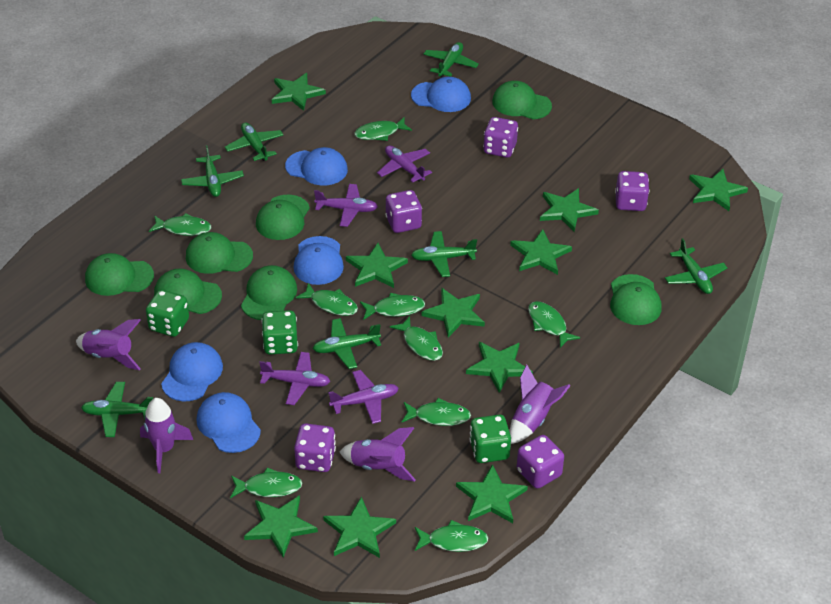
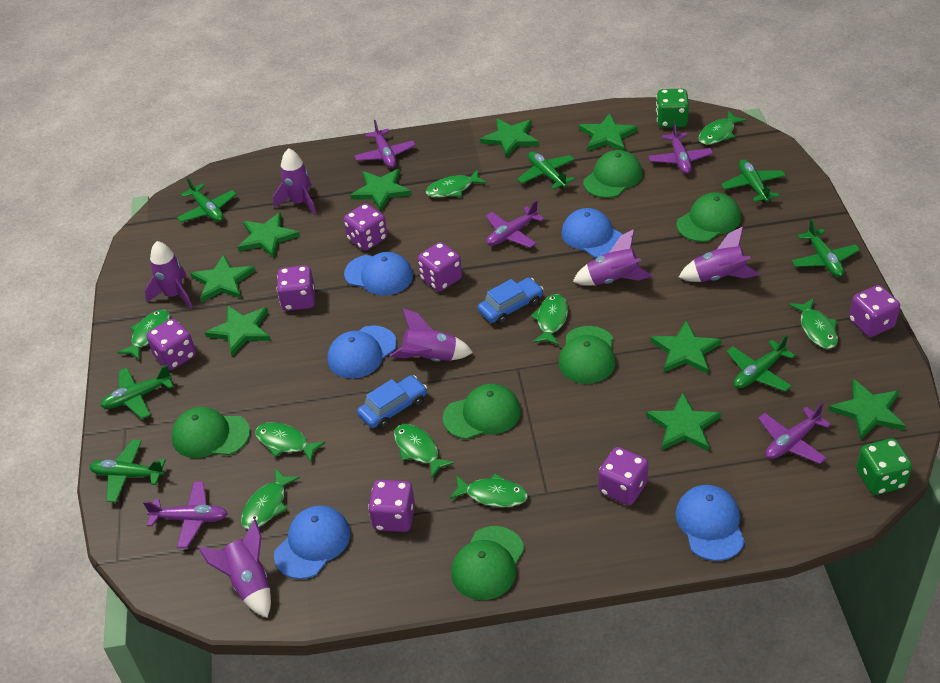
blue car: none = 0 -> [357,375,427,429] [478,277,544,324] = 2
green cap: [85,253,154,296] [154,268,222,314] [186,232,253,274] [241,265,297,320] [256,195,310,240] [492,81,552,119] [610,274,661,325] = 7 -> [171,407,250,458] [443,384,521,439] [451,526,524,600] [559,326,615,384] [583,150,642,198] [676,192,741,242] = 6
green dice: [146,290,189,337] [262,310,298,355] [469,415,511,463] = 3 -> [656,89,689,128] [856,438,912,495] = 2
green star: [244,495,318,557] [272,73,326,111] [323,497,396,558] [346,243,408,288] [421,288,485,337] [456,464,528,523] [466,342,533,393] [510,229,572,275] [540,188,599,232] [689,169,748,211] = 10 -> [190,254,255,303] [205,306,271,356] [238,212,300,258] [350,169,412,211] [480,118,539,158] [579,113,638,151] [646,392,721,451] [651,320,722,374] [829,379,906,440] = 9
purple dice: [294,423,336,472] [385,190,422,233] [483,117,518,158] [517,435,564,489] [615,171,649,211] = 5 -> [146,319,196,370] [277,266,315,311] [344,203,387,251] [368,480,415,532] [418,242,462,291] [599,447,649,505] [849,285,900,337] = 7
purple plane: [259,352,331,405] [314,184,378,227] [328,370,399,424] [377,145,432,183] = 4 -> [143,482,228,548] [354,120,416,168] [486,200,544,248] [649,122,713,174] [758,403,831,464] = 5
purple rocket: [76,319,141,371] [140,398,193,473] [340,427,416,482] [510,365,571,444] = 4 -> [145,241,193,309] [198,519,271,618] [273,148,316,215] [390,308,473,362] [573,229,653,286] [679,227,760,282] = 6

